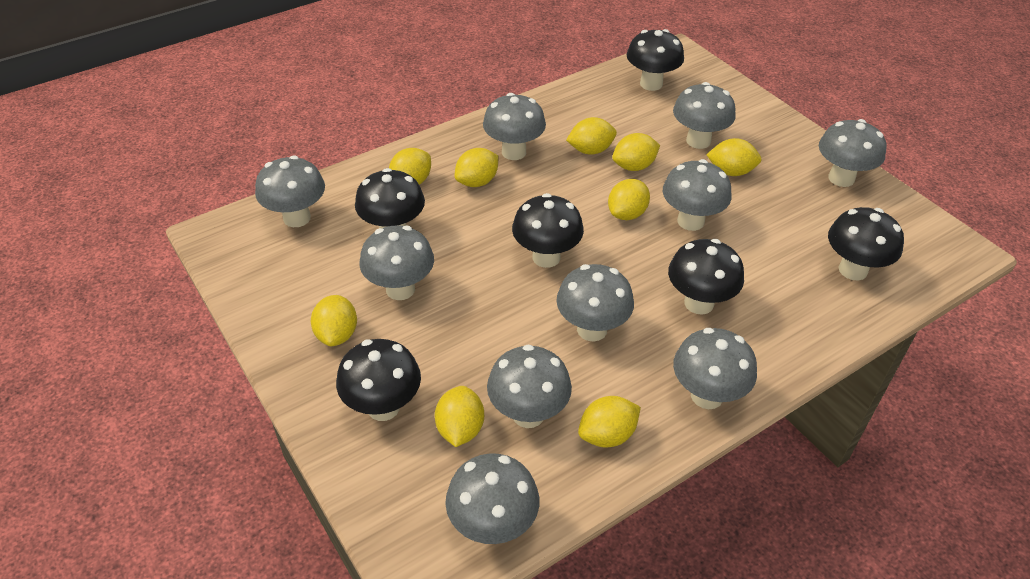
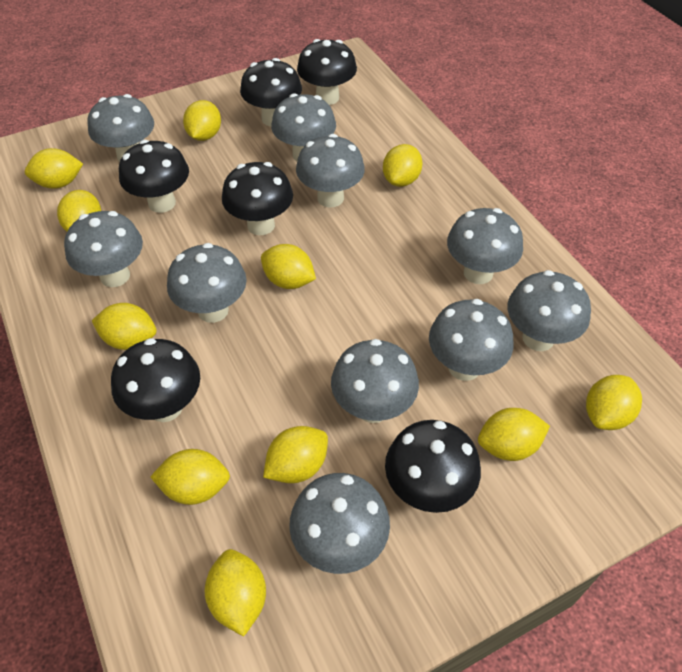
yellow lemon: [311,295,357,346] [389,148,431,185] [435,386,484,447] [455,148,499,187] [566,117,617,155] [578,396,641,448] [608,179,650,220] [612,133,660,171] [706,138,761,176] = 9 -> [25,148,83,189] [57,190,101,231] [92,303,156,350] [150,449,230,505] [183,100,221,141] [205,549,266,637] [261,244,316,289] [263,426,328,483] [383,144,422,187] [478,408,550,461] [586,375,642,430] = 11

